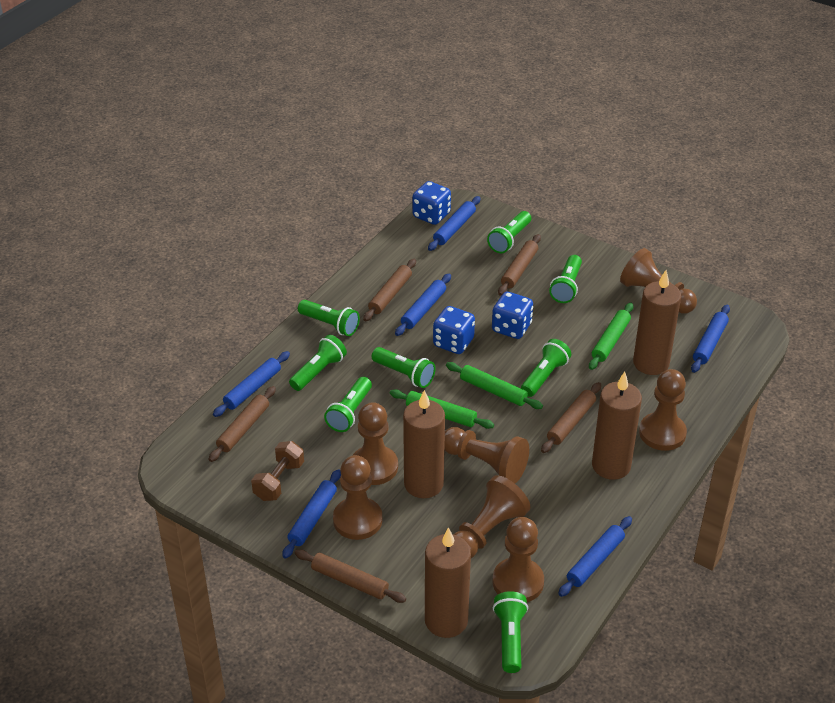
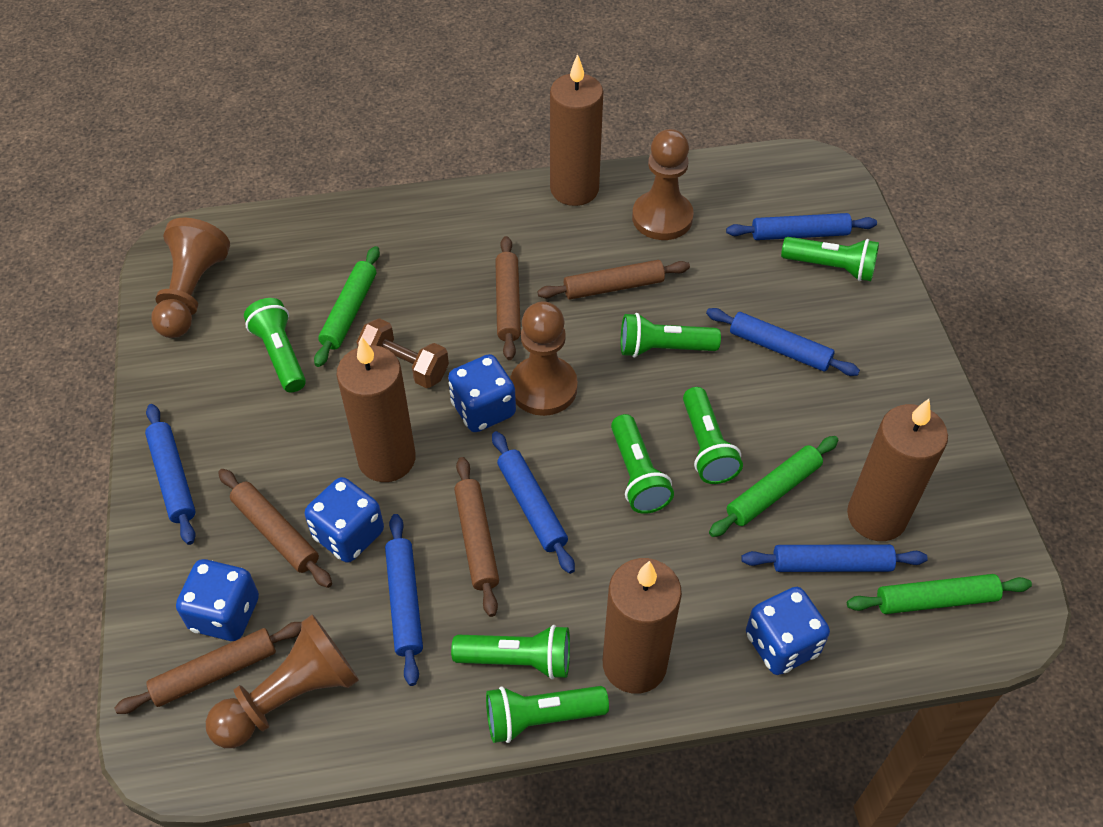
blue dice: [412,181,451,225] [433,306,475,354] [492,292,533,339] = 3 -> [176,559,259,641] [305,477,384,563] [448,354,516,432] [746,587,830,675] = 4
brown pawn: [333,455,382,540] [353,402,398,485] [444,427,529,483] [453,475,530,558] [492,517,544,602] [620,248,697,314] [639,369,687,451] = 7 -> [151,218,230,338] [206,614,359,748] [510,301,578,416] [632,129,694,240] = 4
green flashlight: [289,335,347,391] [298,300,360,336] [324,377,372,432] [372,347,435,388] [487,211,531,253] [493,591,528,673] [521,339,571,397] [549,255,582,303] = 8 -> [244,298,306,393] [451,625,570,679] [486,686,609,743] [611,414,674,514] [621,313,721,358] [683,387,743,484] [781,237,879,281] = 7

